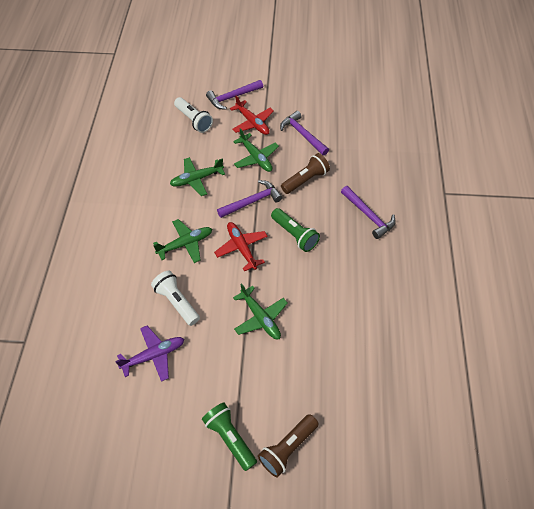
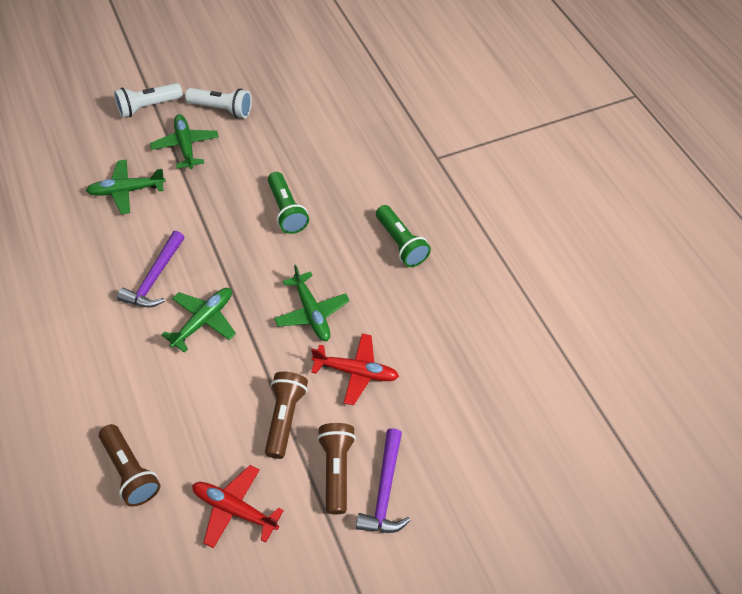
brown flashlight: [258,414,318,477] [281,153,330,194] = 2 -> [99,424,160,507] [265,372,308,459] [317,423,356,514] = 3
purple hammer: [206,80,263,109] [217,180,283,218] [280,111,329,155] [341,186,396,239] = 4 -> [117,231,185,308] [356,428,411,533] = 2
purple plane: [115,326,184,382] = 1 -> none = 0

